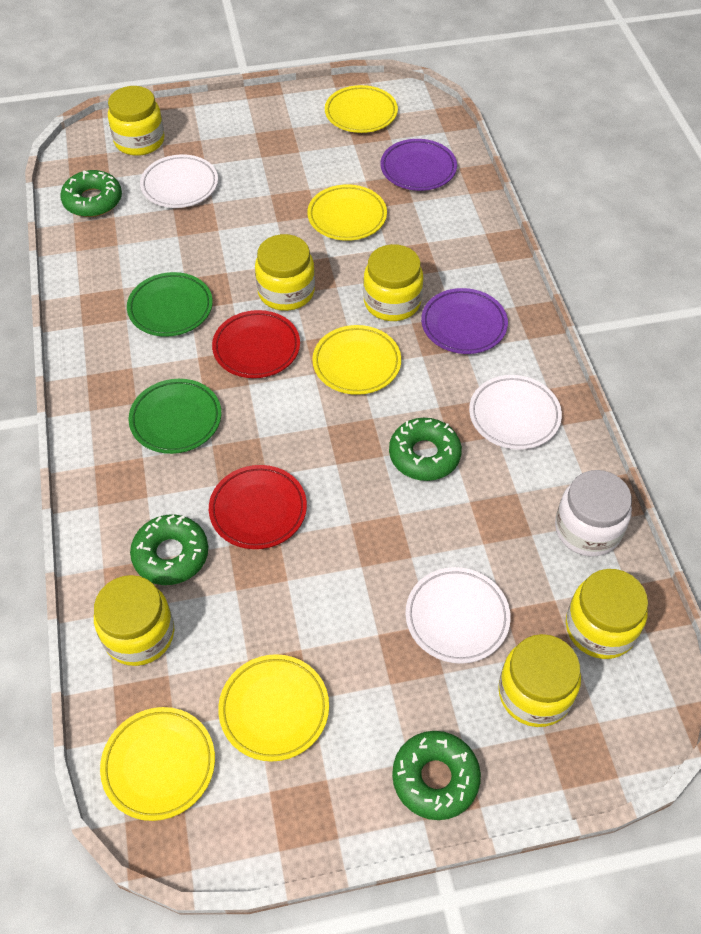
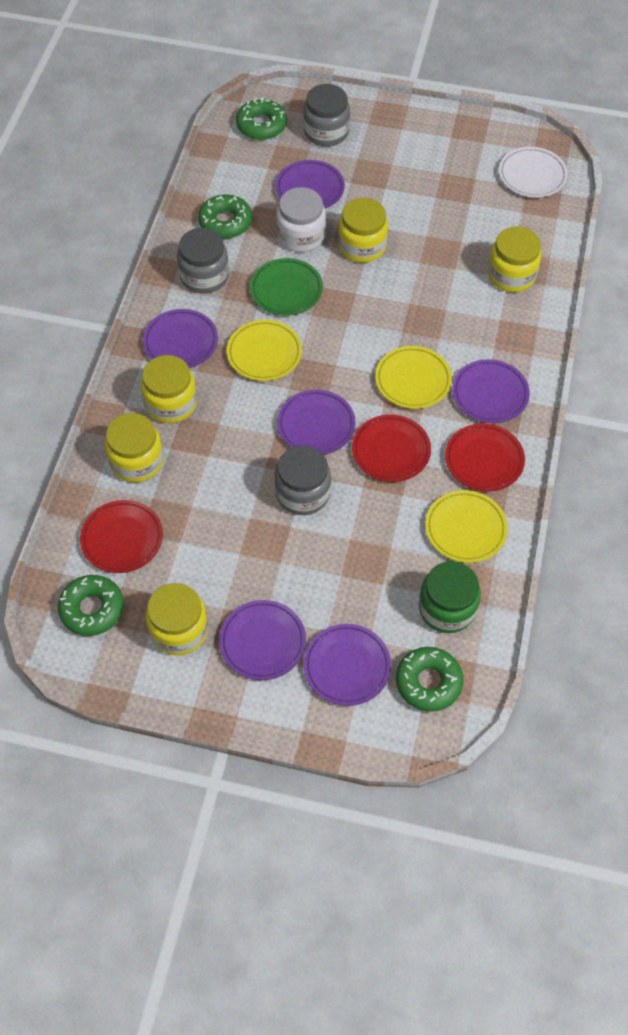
green jar: none = 0 -> [419,561,481,633] = 1
green plate: [127,272,213,337] [129,379,221,454] = 2 -> [250,258,323,316] = 1
grey jar: none = 0 -> [177,228,229,293] [274,445,331,515] [303,84,350,146] = 3
purple plate: [380,139,457,191] [421,288,508,354] = 2 -> [143,309,218,368] [219,600,306,680] [275,160,345,209] [277,389,355,455] [304,624,391,706] [452,359,530,423] = 6
red plate: [209,465,307,549] [212,310,300,378] = 2 -> [80,500,163,573] [352,414,431,482] [445,423,525,491] = 3
white plate: [140,154,218,208] [405,567,511,664] [469,375,562,450] = 3 -> [499,147,568,198] = 1
yellow jar: [94,575,174,666] [108,86,165,156] [255,234,315,311] [363,244,423,321] [498,634,581,727] [566,569,648,659] = 6 -> [105,413,164,483] [141,355,197,423] [146,583,208,655] [338,198,388,263] [488,227,542,292] = 5
yellow plate: [100,707,215,821] [218,654,329,762] [307,184,387,241] [312,325,401,395] [325,85,398,133] = 5 -> [227,320,302,381] [375,346,452,409] [425,490,508,563] = 3

